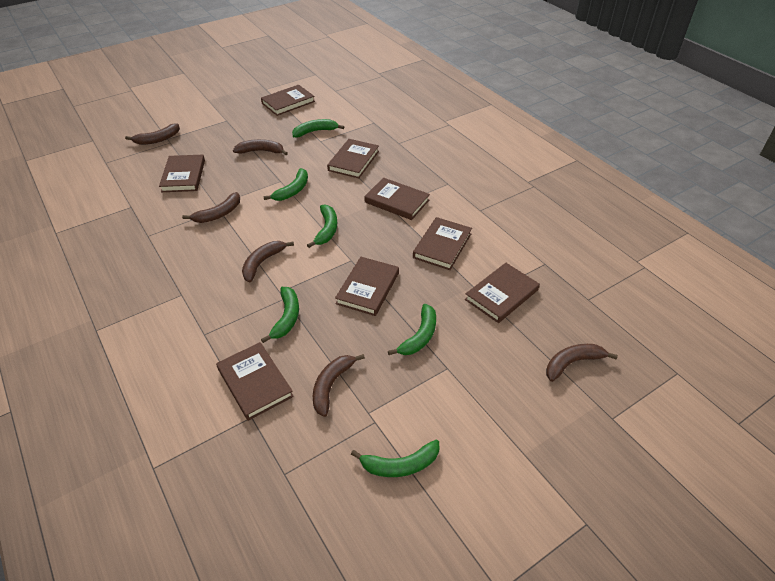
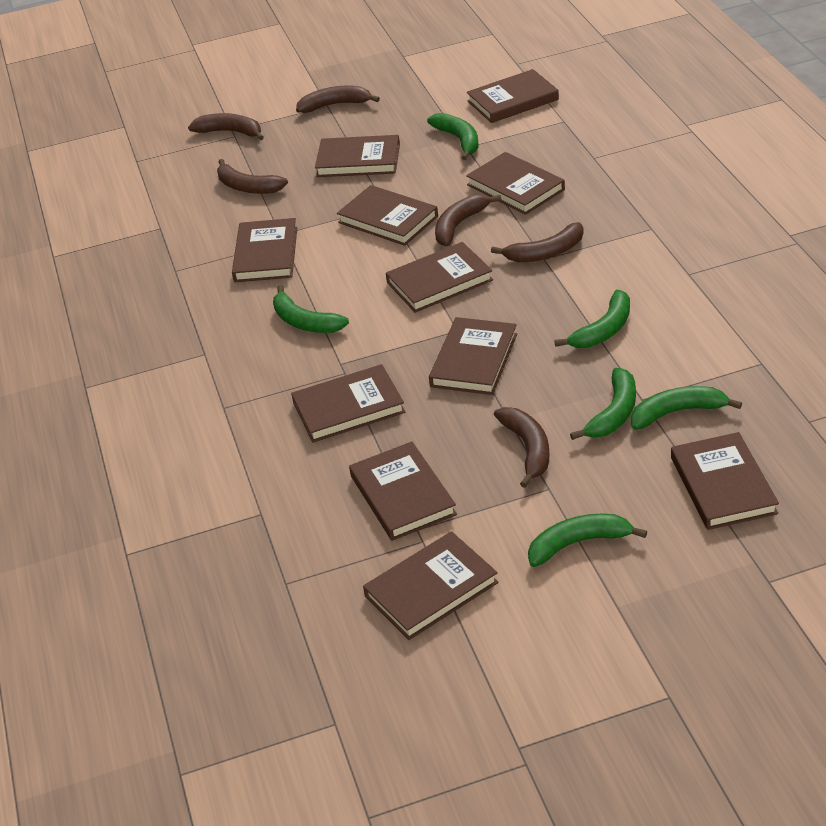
brown book: [159,155,205,192] [216,342,294,421] [261,85,315,116] [327,139,379,178] [335,257,399,316] [364,178,430,220] [413,217,472,270] [465,263,540,323] = 8 -> [232,218,297,282] [291,364,405,443] [315,135,400,177] [337,185,438,246] [349,442,457,541] [363,531,498,640] [386,242,493,313] [429,317,517,395] [466,152,565,215] [467,69,559,123] [671,432,779,530] = 11

